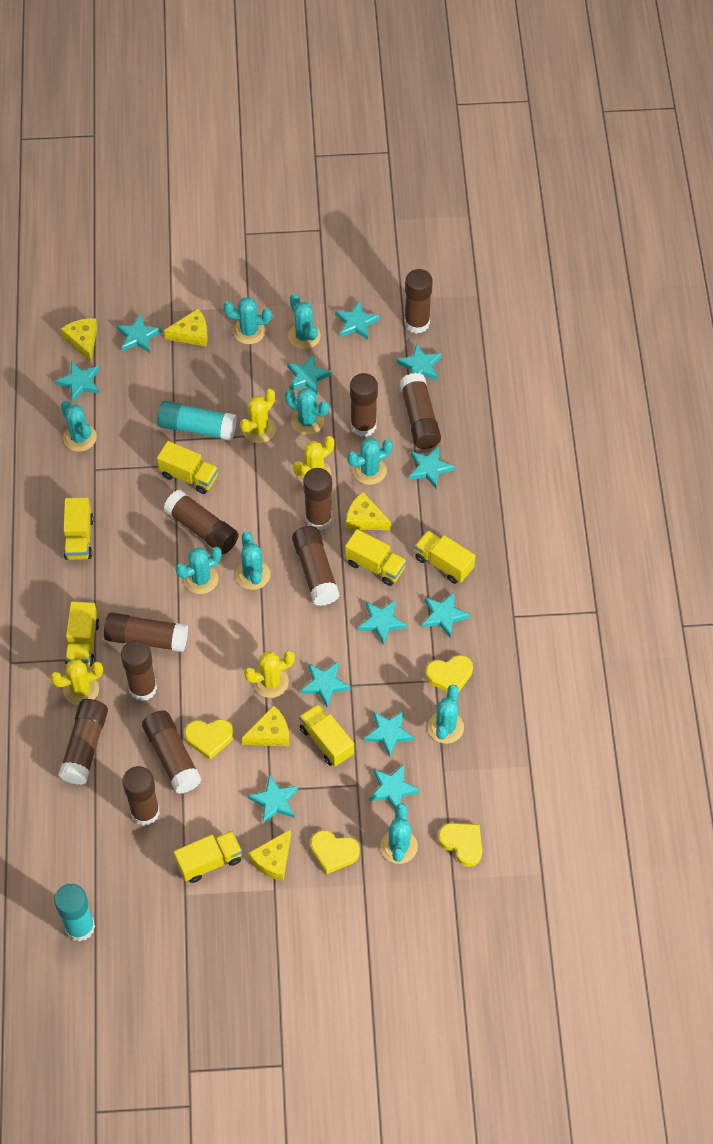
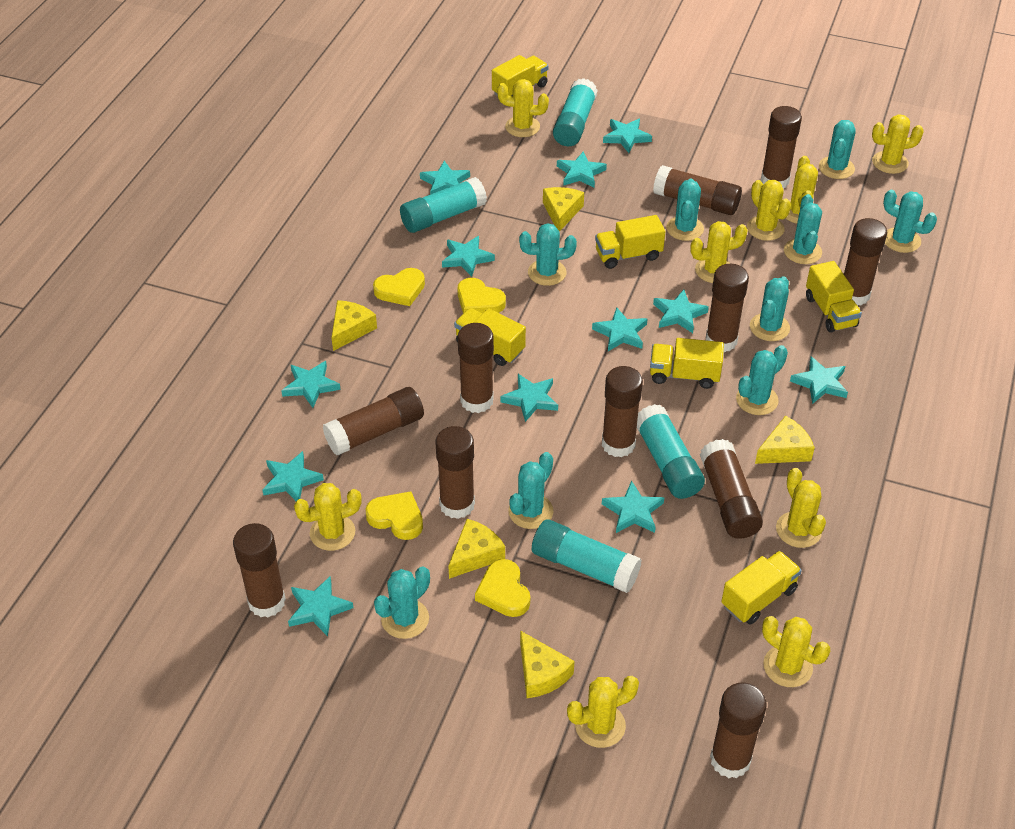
turquoise glue stick: [54,884,95,941] [157,401,237,441] = 2 -> [400,177,487,233] [532,519,642,593] [553,78,598,146] [637,404,705,499] = 4
yellow cactus: [50,659,103,706] [240,389,276,443] [244,651,295,698] [293,436,334,484] = 4 -> [294,483,362,551] [497,79,549,137] [567,676,639,748] [690,221,748,283] [747,180,791,241] [762,616,830,687] [776,468,826,548] [785,156,818,224] [872,114,924,174] = 9
yellow truck: [63,497,94,560] [65,602,99,666] [157,441,218,494] [174,831,242,883] [299,704,354,767] [345,529,407,586] [414,530,475,584] = 7 -> [454,308,526,366] [492,55,548,96] [595,215,665,269] [650,338,724,389] [721,551,802,625] [806,261,862,333] = 6

